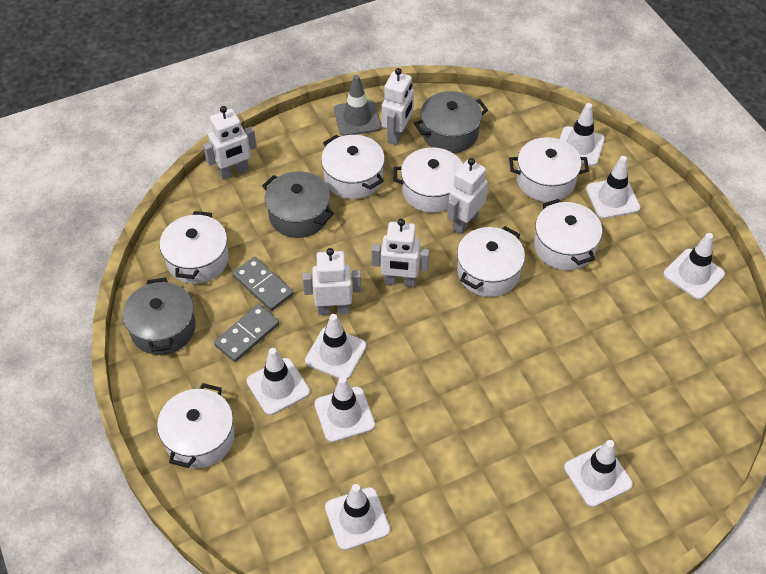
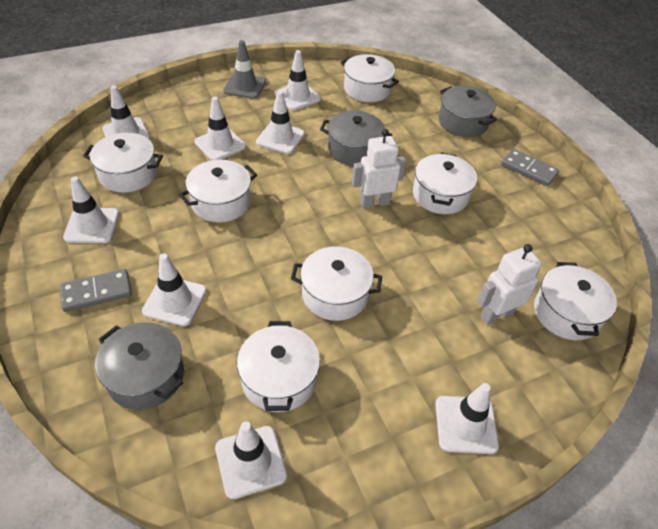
white robot: [203,106,257,180] [303,248,361,315] [372,219,429,287] [382,68,414,145] [447,158,488,234] = 5 -> [352,129,406,209] [477,244,542,325] = 2

